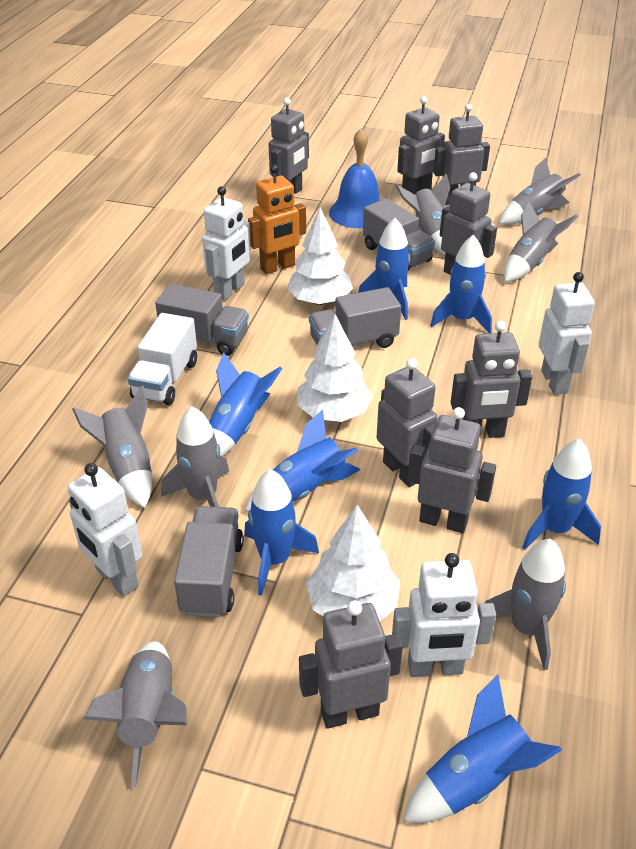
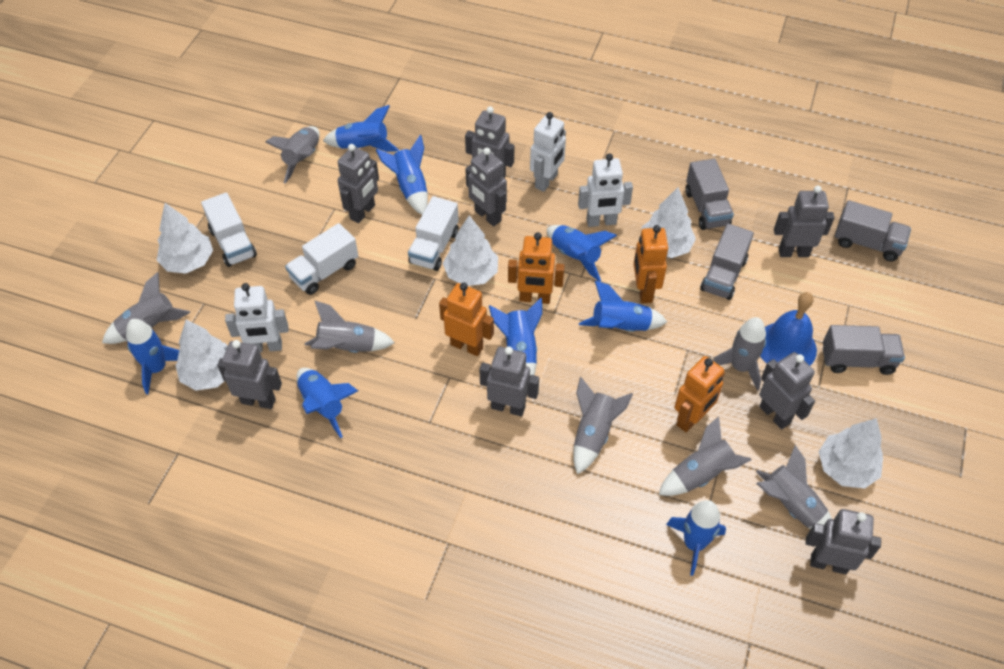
blue rocket: [209,352,282,456] [244,469,319,596] [245,410,360,511] [358,218,410,320] [403,674,562,823] [430,235,492,333] [522,439,601,550] = 7 -> [126,319,179,394] [297,368,358,438] [323,105,399,152] [376,135,428,215] [489,298,542,375] [547,225,617,282] [579,280,667,332] [666,500,726,576] = 8
orange robot: [248,165,306,274] = 1 -> [439,283,494,356] [508,232,565,304] [634,225,668,303] [674,356,725,432] = 4
white robot: [68,463,143,597] [202,186,251,301] [392,553,496,677] [539,272,595,395] = 4 -> [225,283,289,352] [530,112,566,192] [578,154,633,227] = 3
white tree: [287,207,353,305] [297,314,373,422] [306,505,400,621] = 3 -> [157,203,213,274] [176,320,228,391] [443,215,498,286] [642,187,696,258] [818,418,883,489] = 5
white truck: [128,313,197,405] = 1 -> [201,192,257,267] [285,223,358,295] [408,196,459,271] = 3

